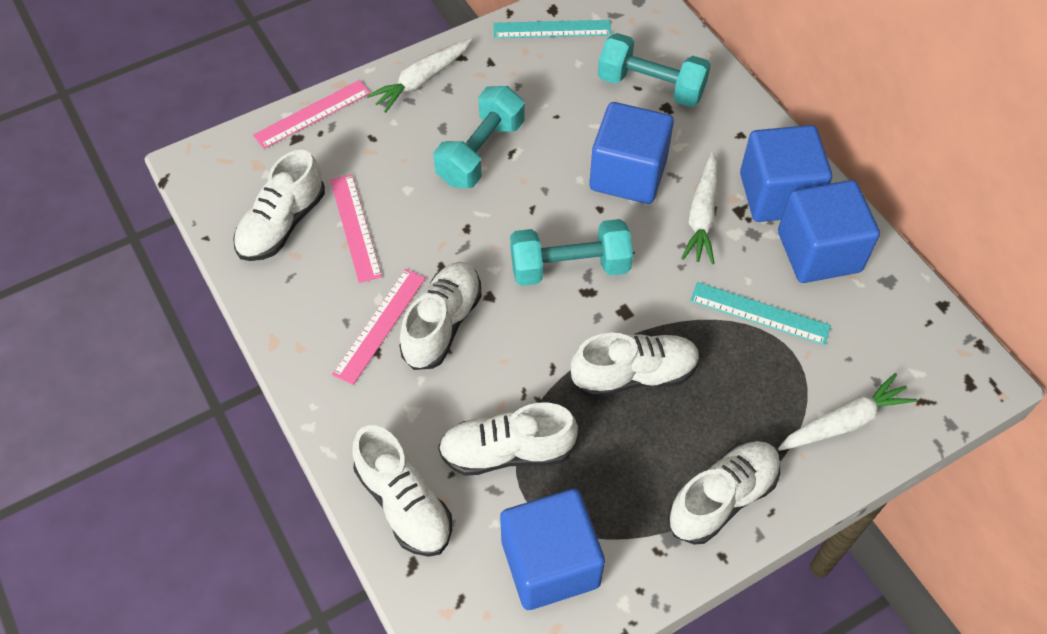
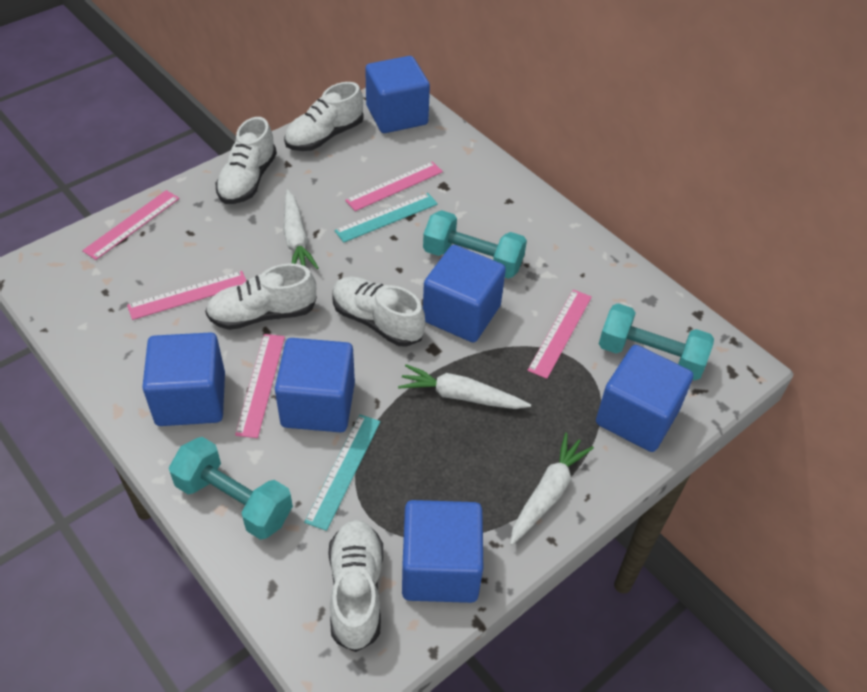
blue cube: [500,489,605,610] [589,102,674,204] [740,125,832,222] [778,180,880,283] = 4 -> [142,333,225,426] [275,338,355,432] [365,56,430,133] [402,500,483,603] [423,245,506,342] [596,345,693,452] = 6
pink ruler: [253,80,371,149] [330,174,382,283] [332,269,426,385] = 3 -> [82,190,180,260] [127,271,247,320] [235,334,285,438] [345,161,443,211] [527,289,592,379] = 5
white shoe: [233,150,325,261] [352,425,452,557] [399,262,482,370] [438,403,578,476] [571,333,700,398] [667,441,781,545] = 6 -> [205,263,317,330] [216,117,277,204] [284,82,364,151] [328,520,383,652] [333,277,425,347] = 5

